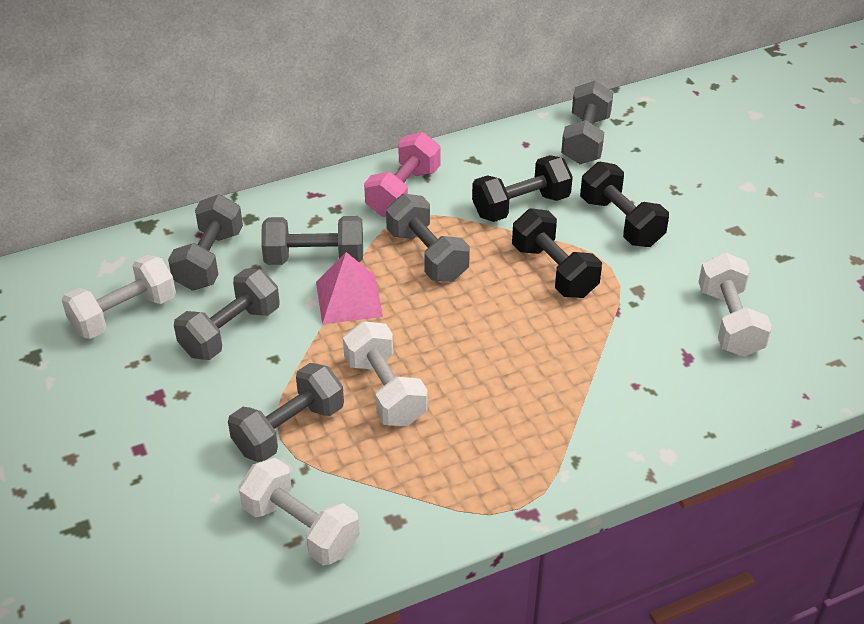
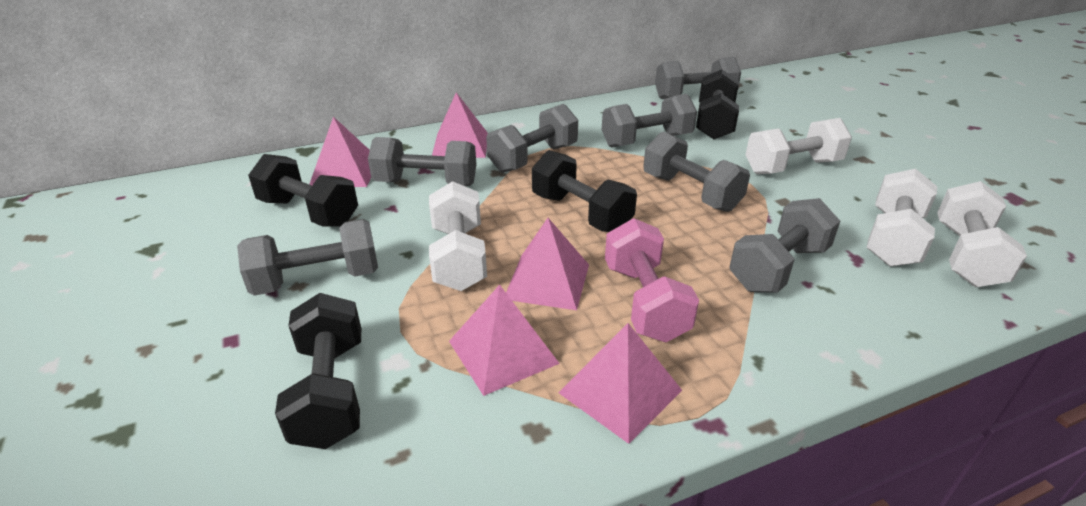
black dumbbell: [472,155,573,222] [512,208,602,298] [580,162,669,247] = 3 -> [248,154,358,227] [275,293,361,449] [532,150,637,232] [696,69,739,139] = 4
grey dumbbell: [168,194,243,291] [174,269,280,360] [228,363,344,462] [261,216,363,265] [386,194,470,282] [561,80,613,164] = 6 -> [237,219,378,296] [368,137,476,186] [486,104,578,173] [602,94,697,148] [643,132,750,212] [655,57,741,99] [729,198,840,293] = 7
pink pyramid: [316,252,383,324] = 1 -> [309,117,371,187] [432,93,488,158] [449,285,560,396] [506,218,589,310] [558,323,682,444] = 5

